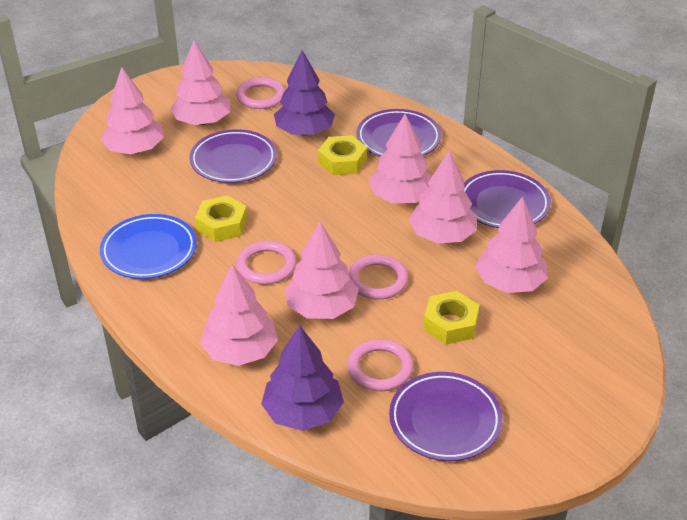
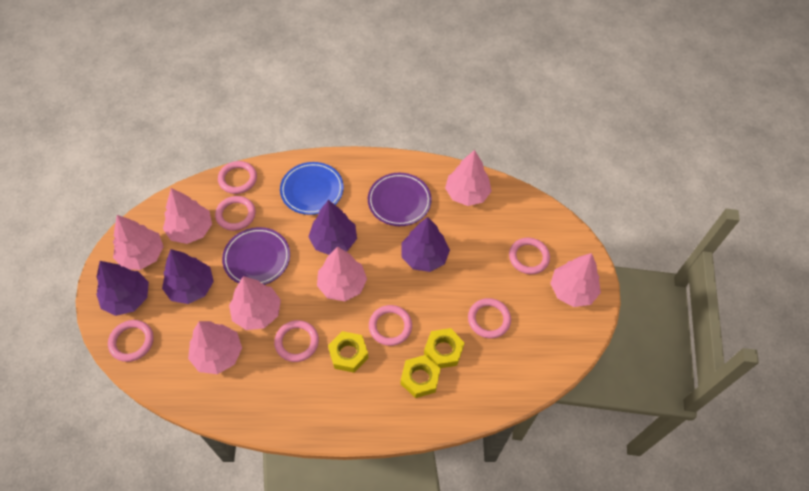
pink ring: [236,77,285,109] [236,241,296,285] [347,339,414,391] [348,254,408,300] = 4 -> [108,320,154,362] [215,196,256,231] [218,161,257,194] [274,320,319,362] [369,305,412,346] [468,298,511,339] [509,238,550,274] = 7
purple plate: [189,129,277,183] [356,109,441,157] [389,372,503,461] [463,170,551,228] = 4 -> [222,227,290,285] [368,173,432,226] = 2
purple tree: [261,325,344,431] [274,50,335,136] = 2 -> [96,261,149,316] [162,249,214,304] [309,200,357,255] [402,217,450,272] = 4

